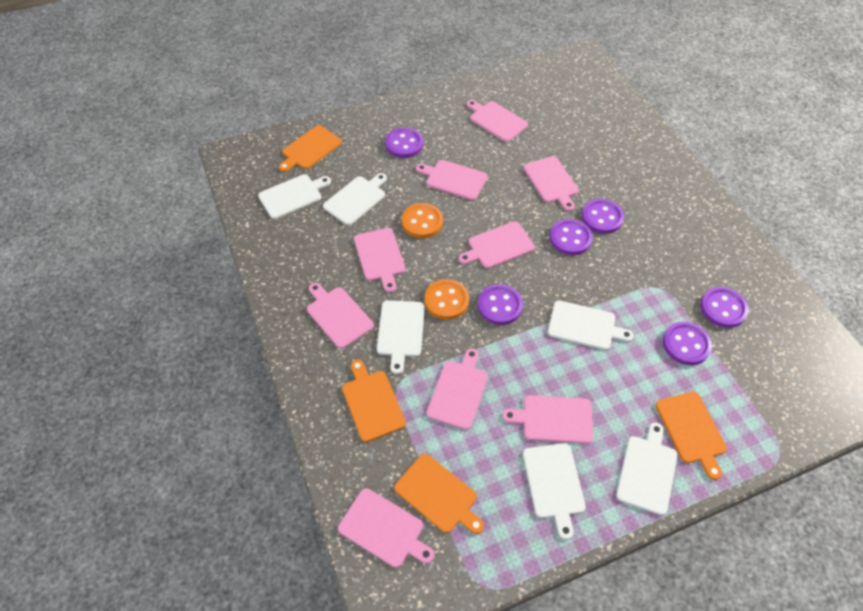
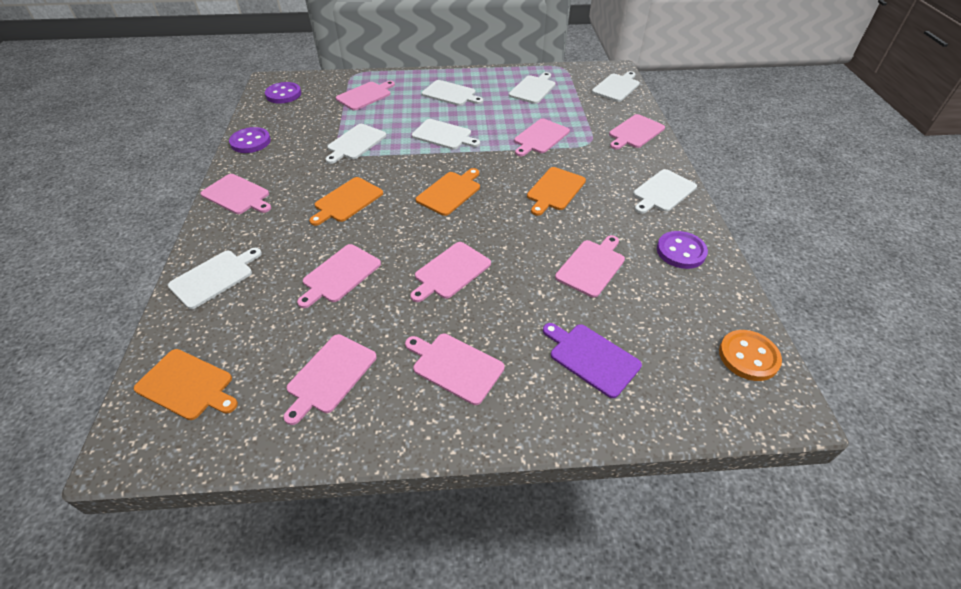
orange button: [402,203,443,238] [424,279,469,320] = 2 -> [719,330,782,381] = 1
purple button: [385,127,423,158] [478,284,523,325] [550,219,593,255] [582,199,624,234] [663,322,712,365] [700,287,749,328] = 6 -> [229,127,271,153] [265,82,301,104] [657,231,708,269] = 3
purple cutting board: none = 0 -> [543,323,642,398] = 1
white cutting board: [258,174,331,219] [323,173,387,225] [377,300,425,374] [523,443,586,540] [548,300,633,350] [616,423,677,515] = 6 -> [168,248,262,309] [326,124,387,164] [412,119,480,150] [422,80,483,106] [509,72,556,104] [592,71,640,102] [633,169,697,214] = 7

